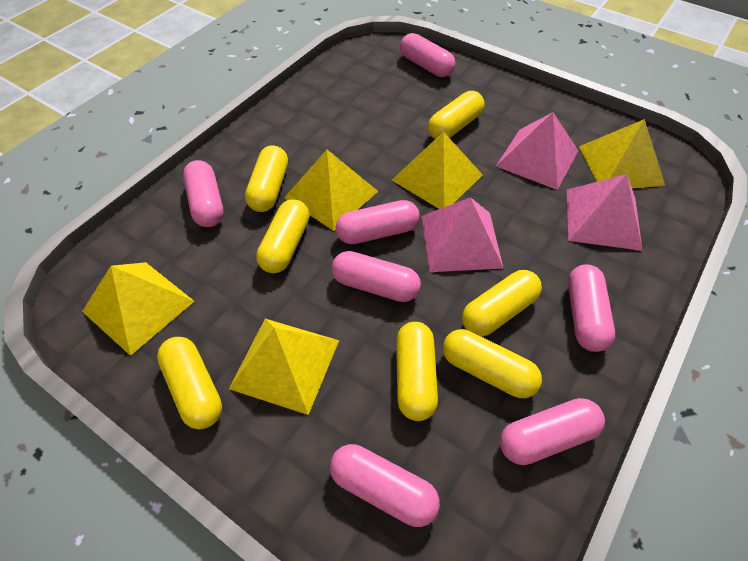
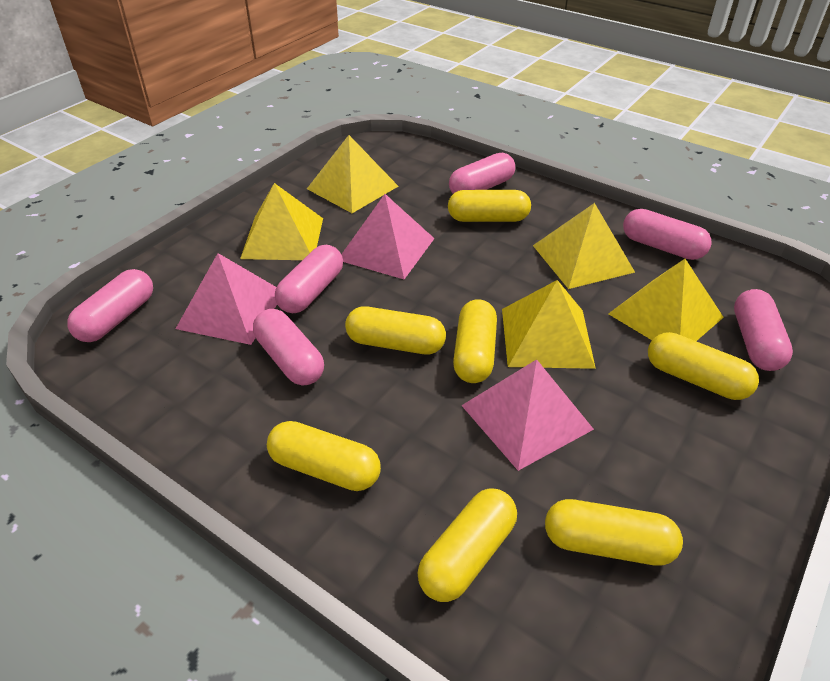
pink capsule: [183,160,224,227] [330,444,440,527] [331,251,421,302] [336,200,420,244] [400,33,455,77] [500,398,605,465] [568,264,615,352] = 7 -> [67,269,153,342] [253,309,324,386] [275,245,343,313] [449,153,515,194] [623,209,712,260] [734,289,793,371] = 6

